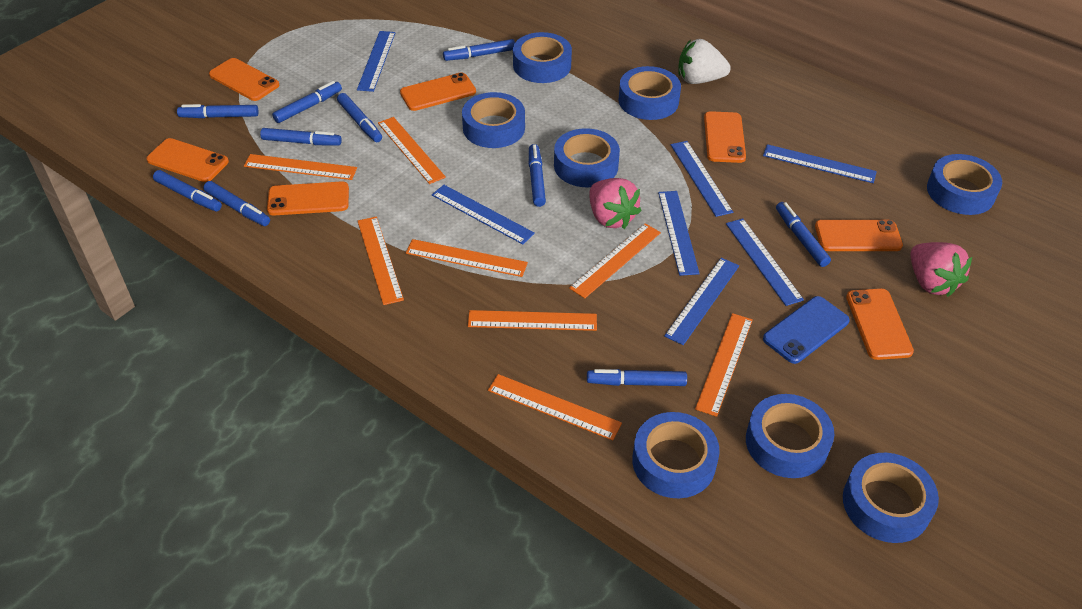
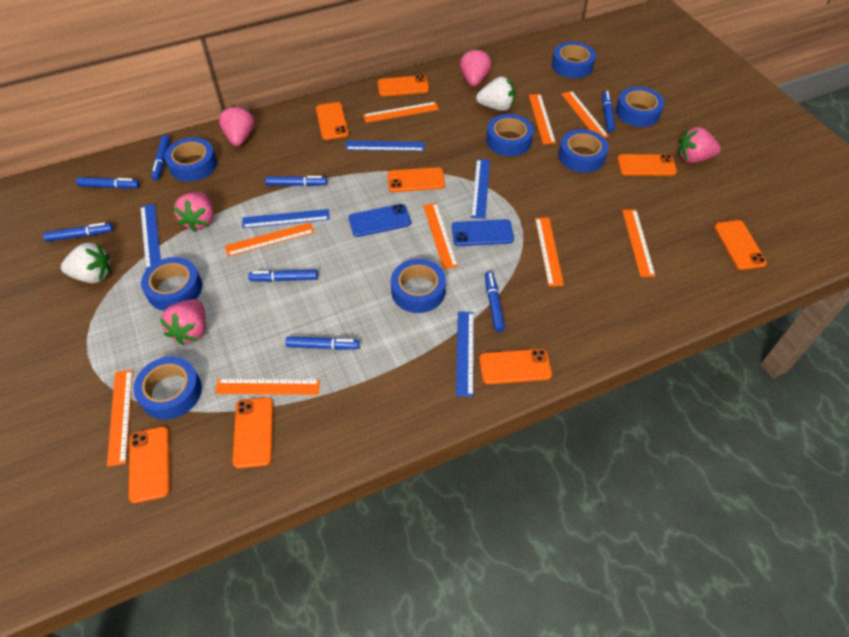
blue marker: [153,170,222,211] [177,104,258,118] [203,181,270,226] [260,128,342,146] [272,81,342,123] [337,93,382,142] [443,39,515,61] [529,144,546,207] [587,369,687,386] [776,202,831,267] = 10 -> [43,222,113,242] [76,177,140,189] [151,135,170,180] [248,270,318,282] [265,176,327,186] [285,336,360,350] [485,271,505,332] [602,91,615,132] = 8
blue phone: [763,296,850,364] = 1 -> [349,204,411,237] [452,219,514,246] = 2
blue ruler: [357,31,395,92] [432,185,535,244] [658,191,700,276] [664,258,739,345] [671,141,733,217] [726,218,804,306] [763,144,877,183] = 7 -> [140,204,161,270] [242,209,330,228] [345,141,425,151] [456,311,474,397] [471,159,490,219] = 5
orange phone: [146,138,229,182] [209,58,279,101] [267,181,349,215] [400,72,476,111] [704,111,746,163] [815,220,903,251] [846,289,914,360] = 7 -> [129,426,170,503] [232,397,273,468] [316,102,349,140] [378,75,429,97] [387,167,445,192] [479,349,552,385] [617,154,677,176] [714,220,767,270] = 8
orange ruler: [244,154,357,180] [358,217,404,305] [378,117,446,184] [406,239,528,277] [468,310,597,331] [488,374,622,441] [569,223,661,298] [695,313,753,417] = 8 -> [107,370,133,467] [215,379,320,395] [225,222,315,257] [363,102,439,123] [423,203,458,269] [529,94,556,144] [535,218,564,286] [561,91,609,138] [622,210,655,277] = 9
pink strawberry: [590,178,641,229] [910,242,972,297] = 2 -> [160,299,206,345] [173,192,214,232] [219,105,254,146] [460,48,492,86] [678,127,721,163] = 5
white strawberry: [678,39,731,84] = 1 -> [61,242,111,283] [476,76,515,111] = 2

